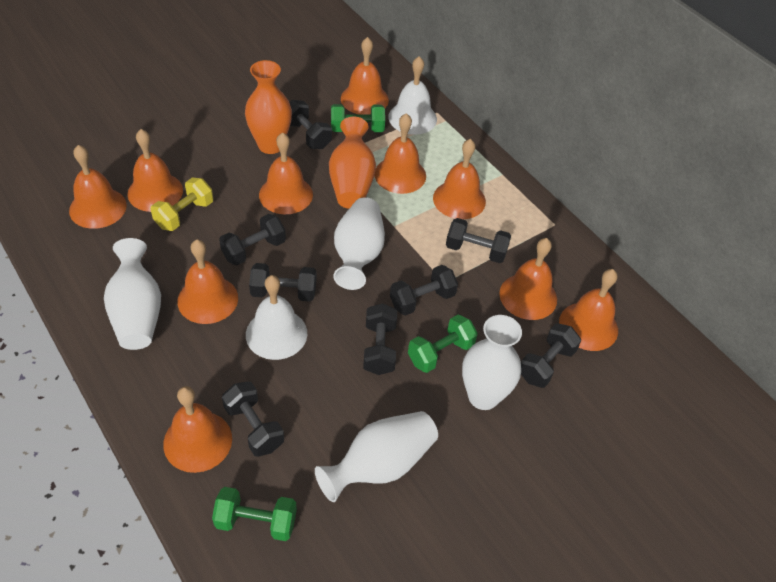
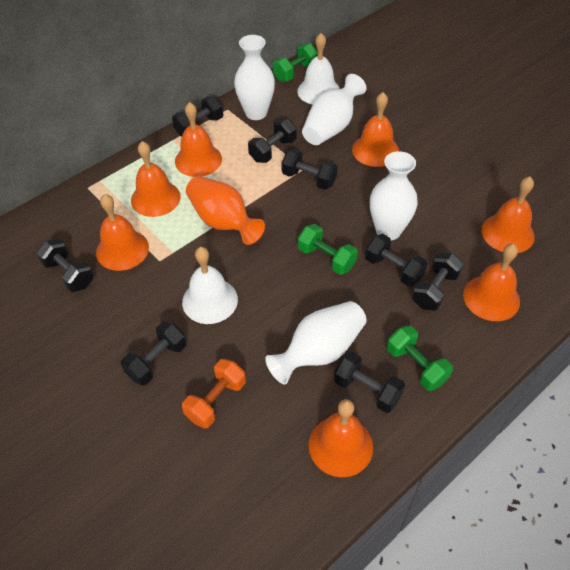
orange bell: [69,145,127,229] [128,129,183,212] [163,386,232,473] [177,239,238,324] [259,132,313,214] [341,37,389,115] [375,113,426,194] [433,139,486,219] [499,238,557,320] [559,269,618,351] = 10 -> [96,194,149,271] [131,141,181,217] [175,102,222,177] [309,399,373,477] [352,92,399,167] [463,244,520,321] [482,177,535,253] = 7
orange dumbbell: none = 0 -> [182,359,246,428] = 1
orange vase: [245,60,292,154] [329,117,376,209] = 2 -> [186,176,265,245] = 1
yellow dumbbell: [151,178,213,231] = 1 -> none = 0

